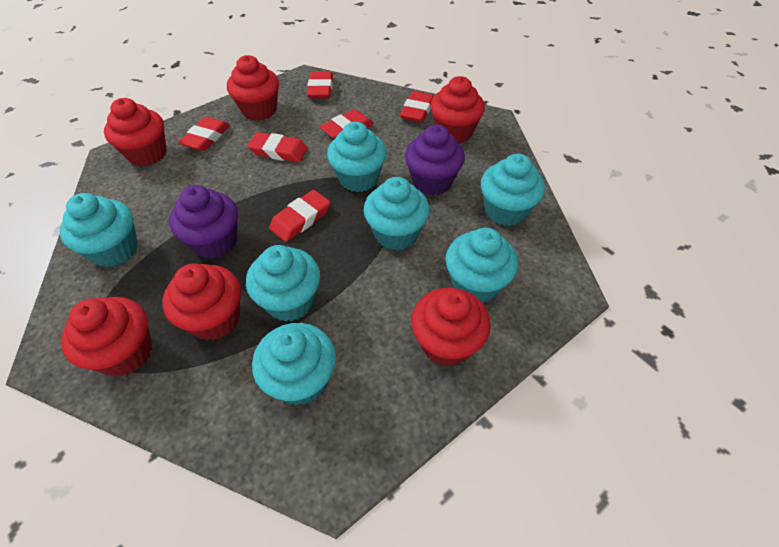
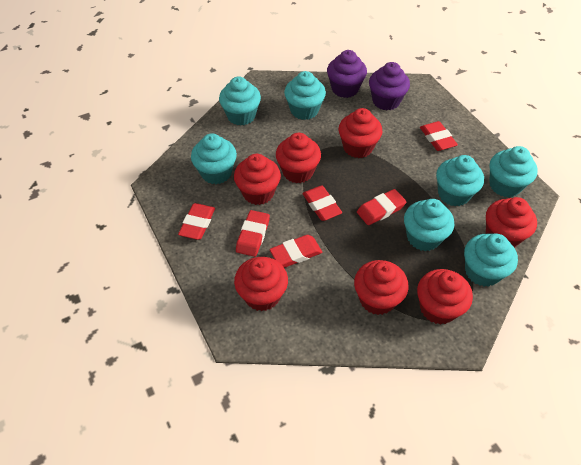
red cupcake: [61,297,152,377] [104,98,167,166] [162,263,241,341] [227,55,279,121] [411,288,491,367] [430,76,485,143] = 6 -> [234,154,281,205] [234,257,288,311] [276,133,321,183] [339,108,383,158] [354,260,408,315] [417,269,473,325] [486,197,537,247] = 7

